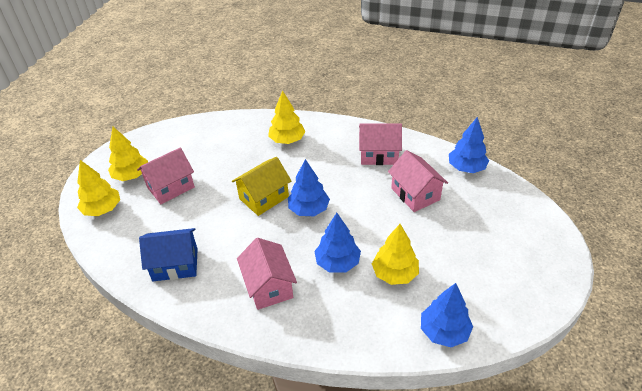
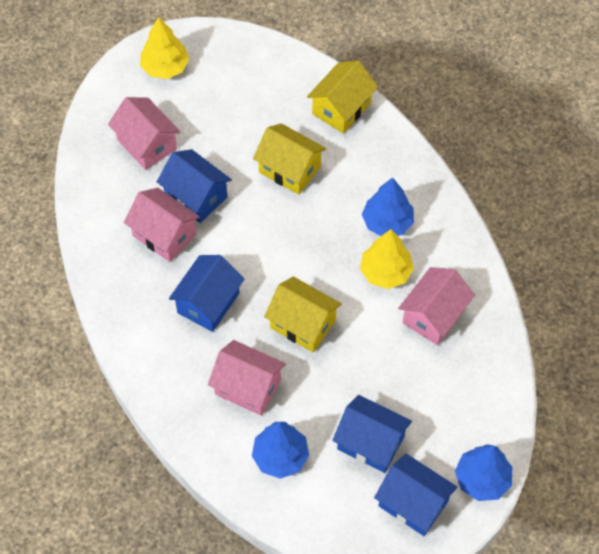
blue house: [139,228,198,281] = 1 -> [157,149,232,223] [169,255,244,332] [332,395,412,473] [374,453,457,536] = 4
blue tree: [288,159,330,216] [314,213,361,273] [421,283,473,347] [449,117,489,173] = 4 -> [252,422,309,479] [362,177,414,236] [455,444,512,501] = 3
yellow house: [232,157,291,216] = 1 -> [253,123,326,195] [264,277,342,353] [307,61,378,134] = 3
yellow tree: [77,160,120,216] [108,127,148,181] [268,90,306,144] [372,224,419,285] = 4 -> [140,17,189,79] [360,229,414,289] = 2

